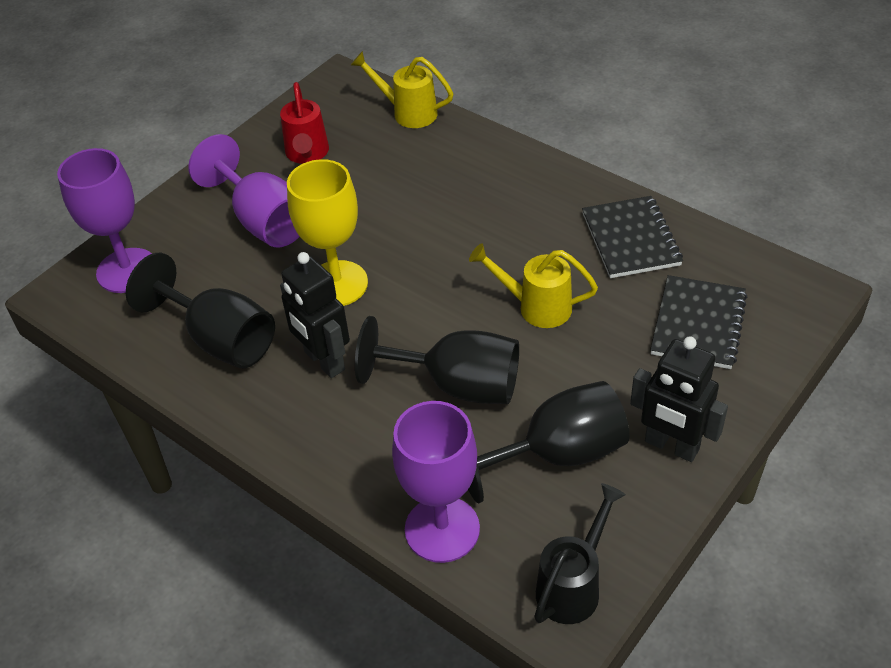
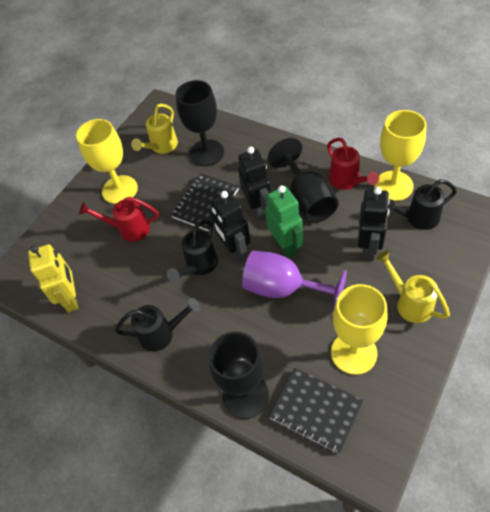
black robot: [280,252,350,378] [630,336,728,462] = 2 -> [211,191,251,262] [238,147,271,220] [358,187,390,261] = 3
black watering can: [534,483,626,624] = 1 -> [115,298,200,352] [167,220,218,282] [388,179,457,230] = 3
green robot: none = 0 -> [265,186,303,258] = 1
purple goblet: [57,148,152,293] [188,134,300,248] [392,401,480,563] = 3 -> [242,250,347,307] = 1
red watering can: [280,82,329,164] = 1 -> [79,197,159,242] [327,138,379,190] = 2
yellow goblet: [287,159,368,306] = 1 -> [76,119,138,204] [331,284,388,375] [374,110,426,201] = 3
yellow robot: none = 0 -> [28,244,78,312] = 1

